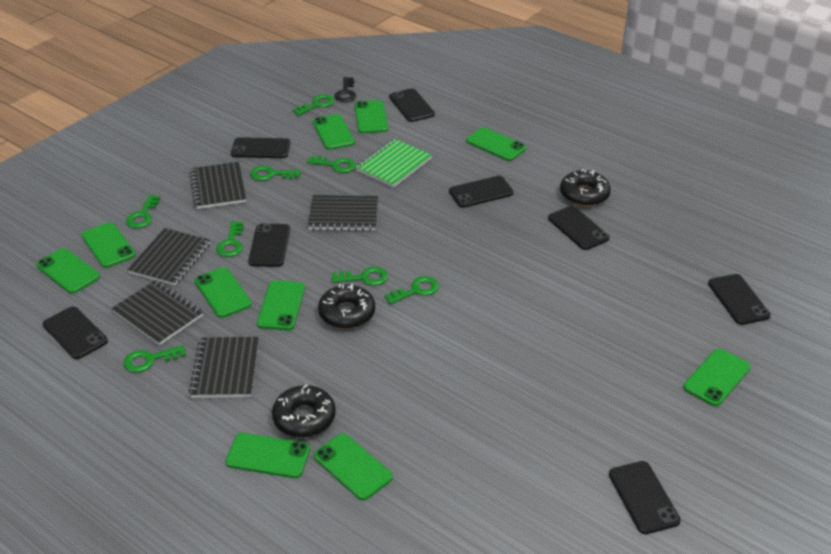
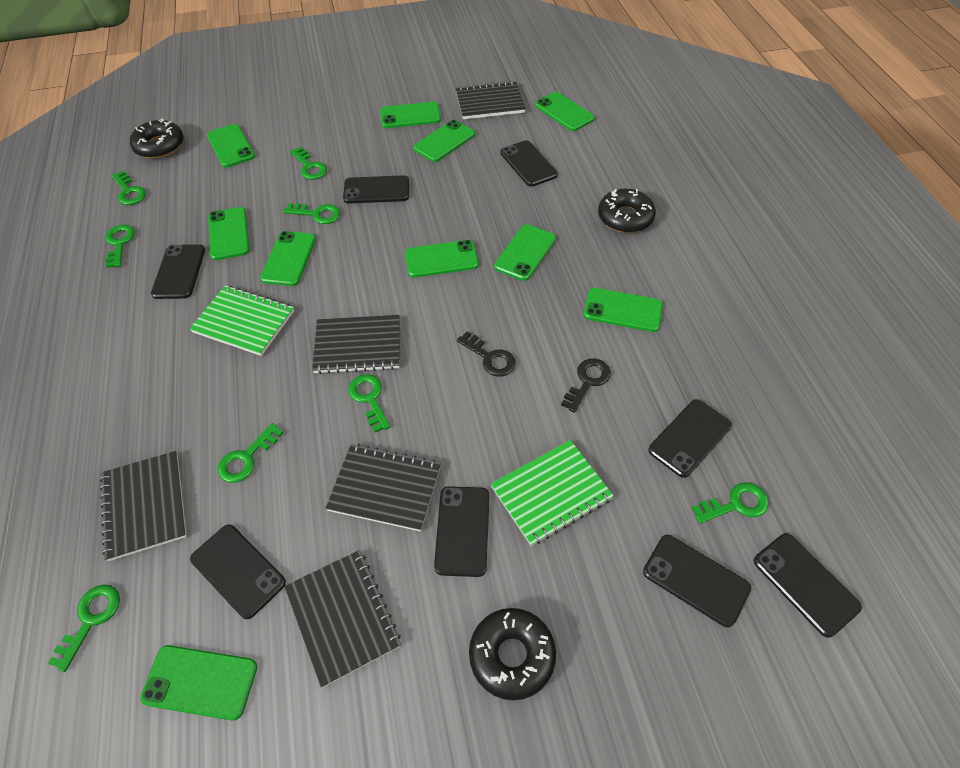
black key: [334,77,356,102] = 1 -> [457,331,516,377] [561,359,611,413] = 2
green notebook: [356,139,432,187] = 1 -> [190,285,294,356] [491,440,614,546] = 2

